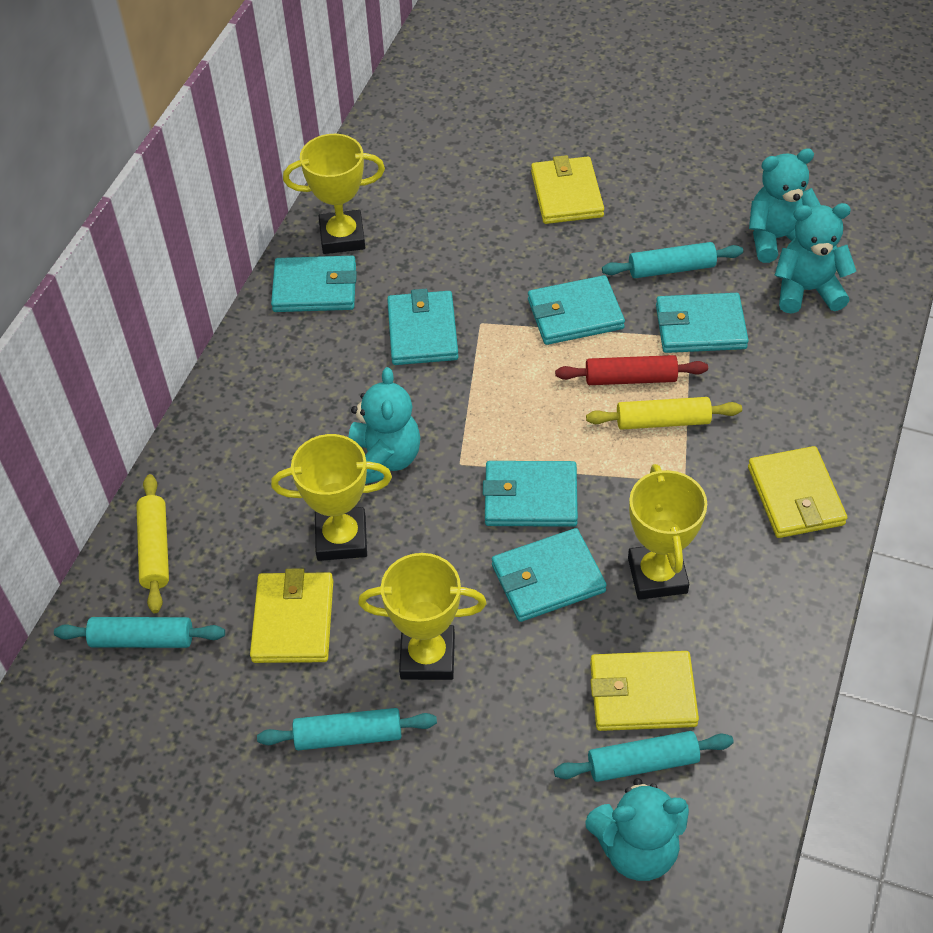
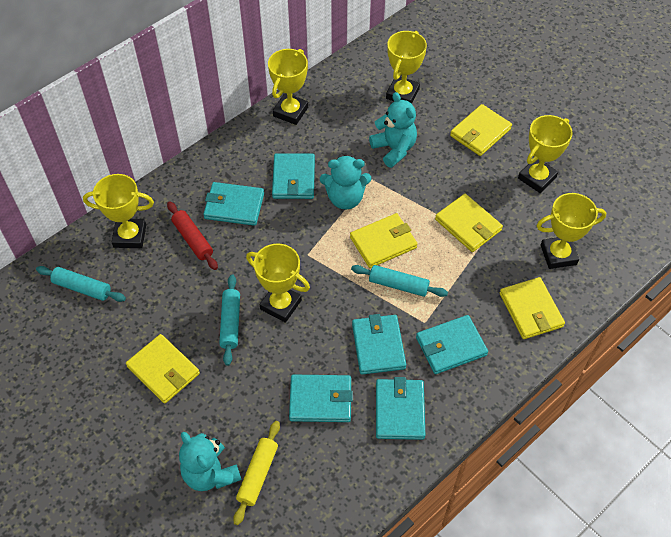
turquoise rolling pin: [54,617,225,648] [257,708,437,751] [554,731,734,782] [602,242,743,278] = 4 -> [36,266,126,302] [219,274,240,366] [351,265,448,297] = 3
turquoise teddy bear: [348,367,420,484] [585,778,689,881] [749,148,821,263] [774,203,856,314] = 4 -> [179,432,241,491] [320,155,371,209] [369,92,417,168] = 3
yellow rolling pin: [136,474,169,613] [586,397,742,430] = 2 -> [233,421,280,525] = 1
yellow trophy: [271,434,392,561] [283,134,385,254] [358,553,487,680] [628,464,707,600] = 4 -> [83,174,154,248] [246,244,310,323] [268,49,308,125] [386,31,427,104] [518,115,573,193] [536,193,606,269] = 6
yellow wallet: [250,568,333,663] [531,155,604,224] [590,651,699,731] [748,446,847,538] = 4 -> [126,334,200,403] [350,213,417,268] [435,194,503,252] [450,104,512,156] [500,277,565,339] = 5

